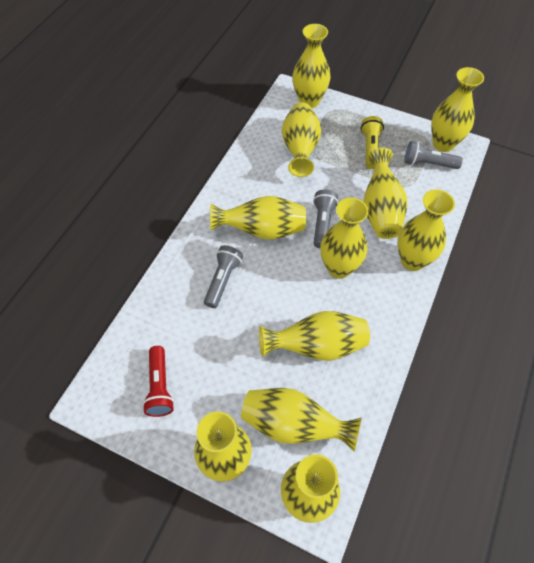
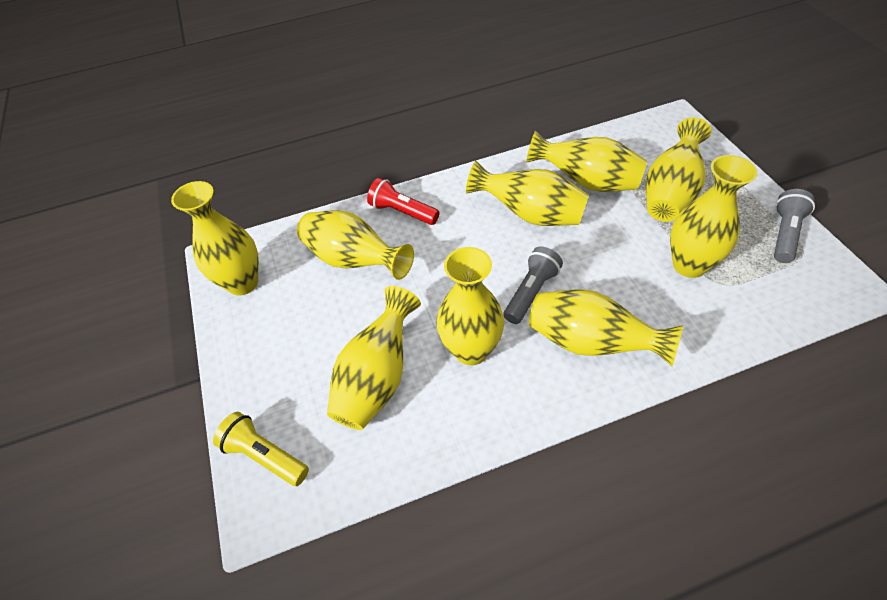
grey flashlight: [204,245,243,308] [313,189,338,248] [405,141,463,169] = 3 -> [504,247,563,324] [774,189,815,263] = 2
yellow vase: [194,411,252,482] [210,196,306,240] [241,388,362,452] [259,311,370,361] [281,454,340,523] [282,102,321,177] [293,24,330,108] [320,198,369,279] [364,148,407,239] [397,190,455,271] [431,67,484,152] = 11 -> [171,181,259,295] [297,210,414,280] [327,286,421,430] [436,247,504,365] [466,161,589,226] [526,130,647,192] [529,289,683,366] [646,117,711,222] [670,155,758,278] = 9

